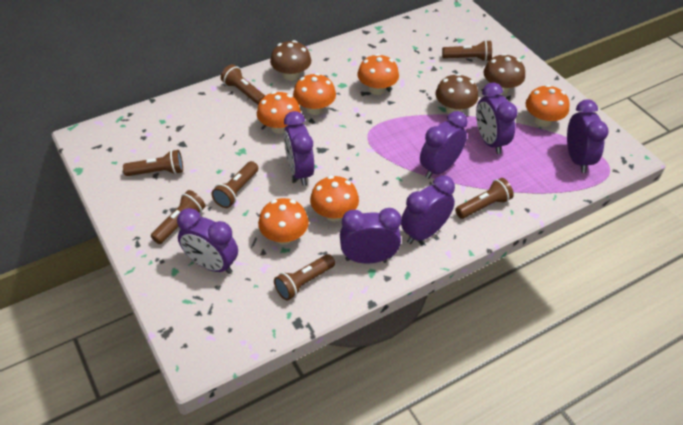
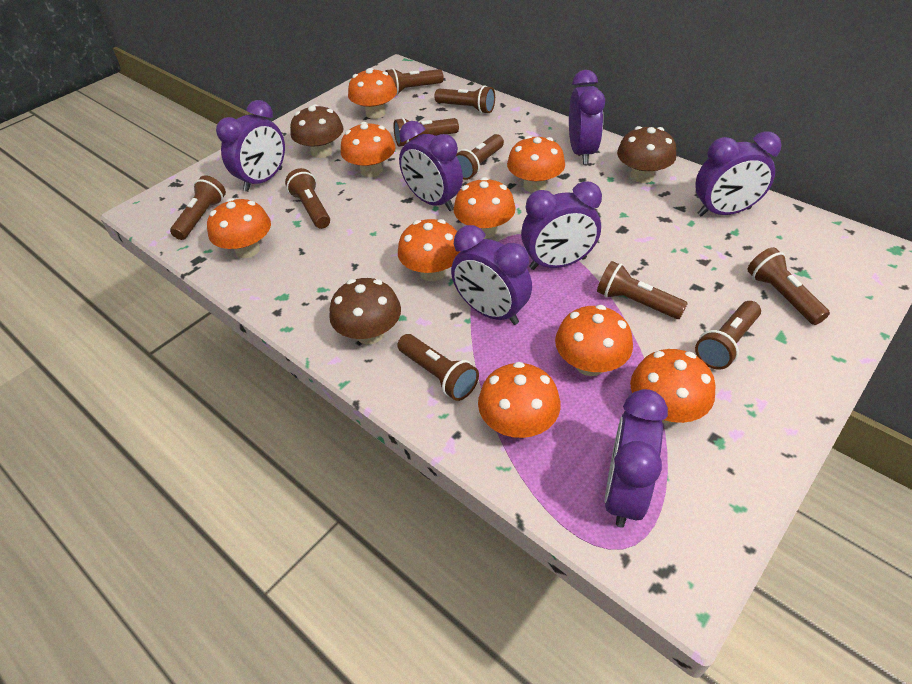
brown flashlight: [123,150,183,176] [151,190,205,244] [211,161,258,208] [221,64,265,105] [274,254,335,301] [442,40,492,62] [455,178,514,219] = 7 -> [170,175,226,240] [285,168,330,229] [385,68,444,95] [393,118,459,147] [397,334,479,401] [434,85,495,114] [456,134,504,180] [597,261,688,319] [695,301,761,370] [747,247,830,325] = 10
orange mushroom: [257,91,301,134] [258,198,309,245] [293,73,336,115] [310,176,359,222] [357,54,399,95] [525,85,570,127] = 6 -> [207,198,271,258] [341,122,396,177] [348,68,397,119] [398,219,459,281] [454,177,516,239] [478,362,561,438] [507,136,565,193] [555,305,633,376] [630,349,716,423] = 9

